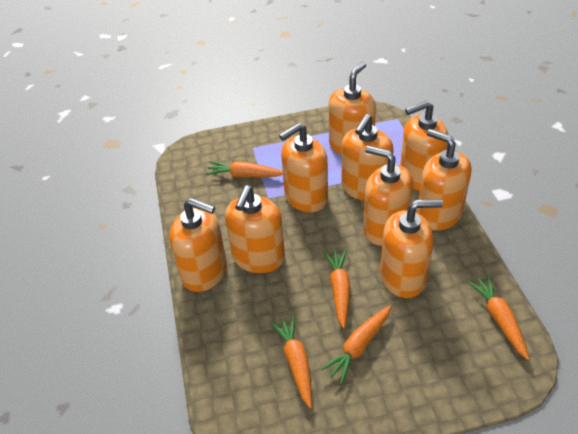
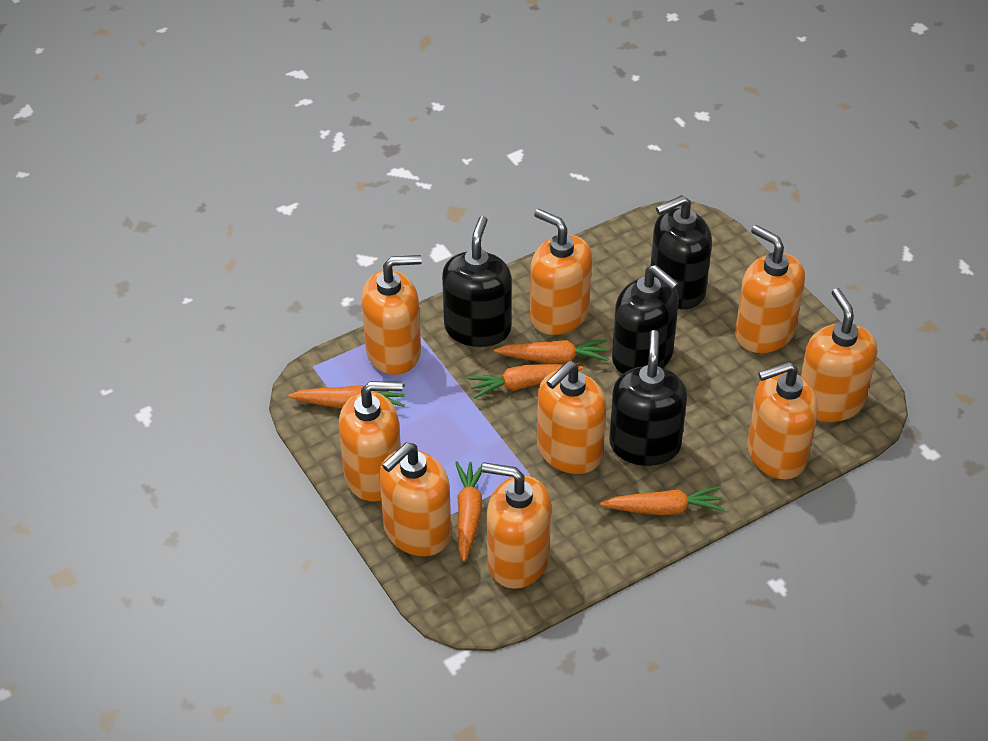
black soap dispenser: none = 0 -> [442,216,512,347] [609,330,687,466] [612,265,679,374] [650,195,712,309] = 4

